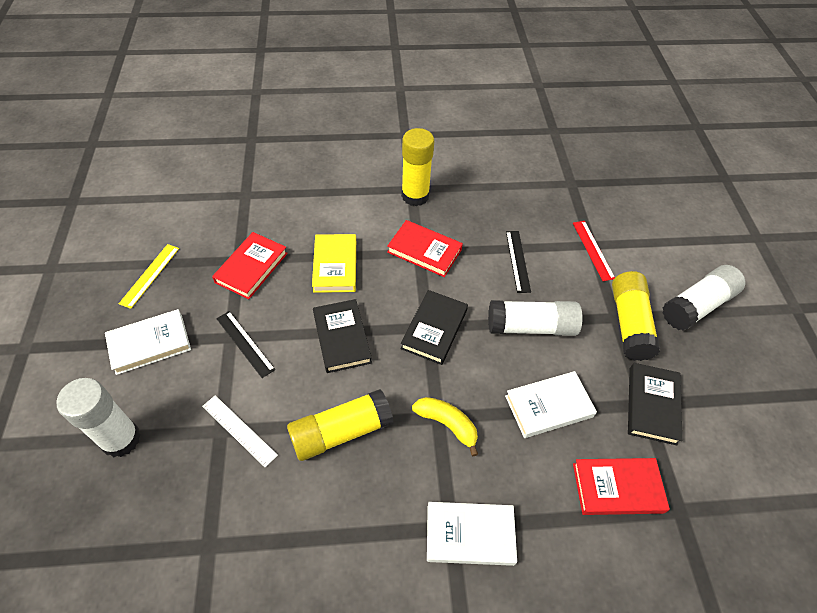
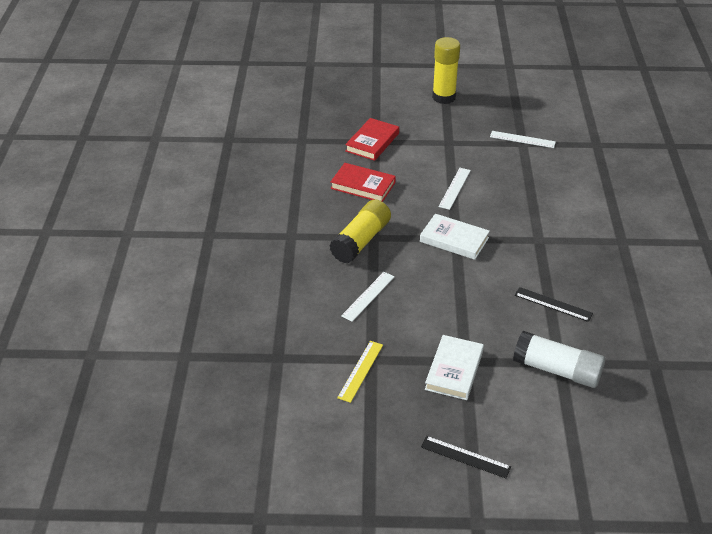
black book: [313,299,372,373] [400,290,468,365] [628,363,682,445] = 3 -> none = 0
red book: [212,232,288,299] [387,220,463,277] [573,458,670,515] = 3 -> [330,163,396,202] [345,118,399,161] = 2
red ruler: [573,221,615,281] = 1 -> none = 0
white book: [105,309,191,375] [427,502,517,566] [505,371,597,438] = 3 -> [420,214,490,260] [425,335,484,400] = 2
white glue stick: [56,378,141,458] [488,300,583,336] [662,265,746,331] = 3 -> [513,331,605,388] = 1
white ruler: [202,395,278,467] = 1 -> [341,272,395,322] [438,168,471,210] [490,131,556,148] = 3
yellow banana: [412,397,478,456] = 1 -> none = 0
yellow book: [312,234,356,293] = 1 -> none = 0
yellow glue stick: [287,389,393,461] [401,128,434,206] [612,271,660,361] = 3 -> [329,200,391,263] [432,37,460,104] = 2

